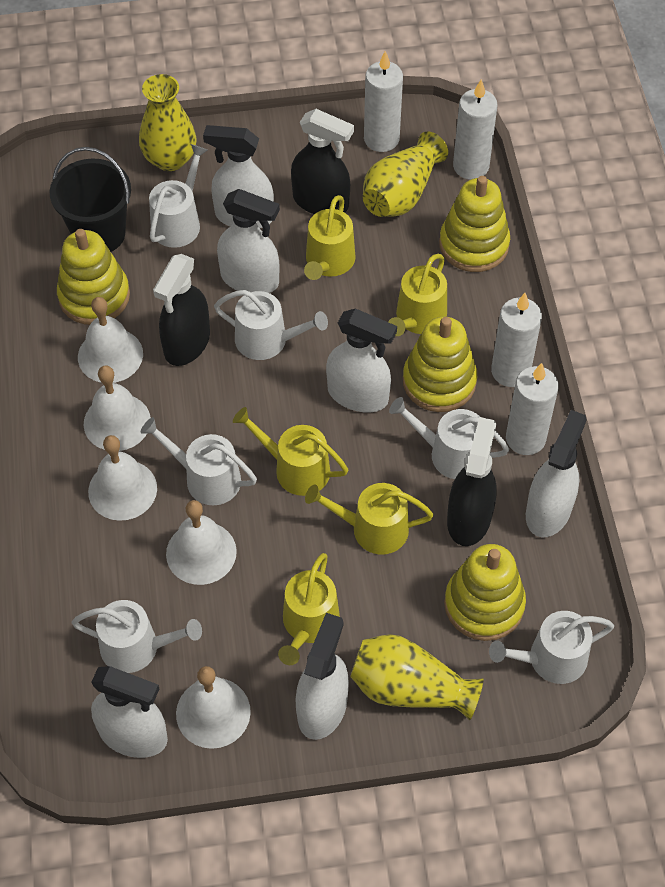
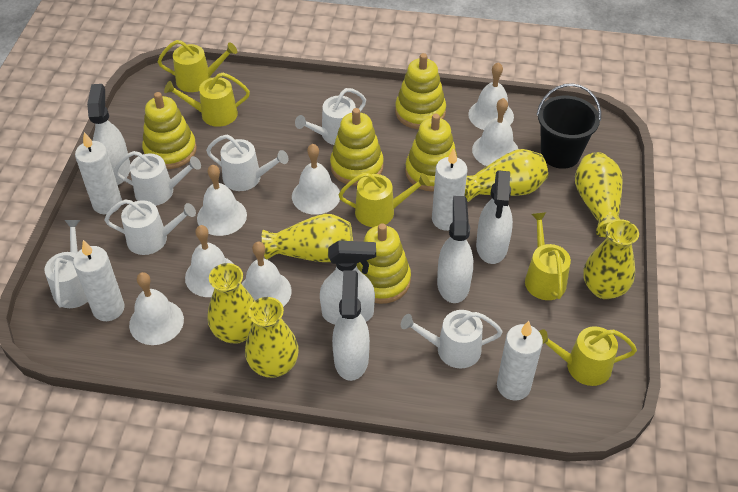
black spray bottle: [153,254,210,366] [291,109,354,214] [447,417,497,546] = 3 -> none = 0
white bell: [78,297,143,383] [84,365,151,451] [88,435,157,521] [166,500,237,585] [176,666,251,749] = 5 -> [129,272,184,345] [185,225,233,297] [197,165,247,236] [242,242,292,307] [292,144,340,215] [468,62,514,130] [472,98,518,166] = 7
white spray bottle: [91,666,168,758] [203,125,274,228] [217,189,280,293] [296,613,349,740] [326,308,397,412] [526,410,587,537] = 6 -> [87,84,130,185] [320,240,376,324] [332,270,370,381] [437,196,473,303] [476,170,513,264] = 5
yellow stacking toy: [57,229,130,325] [403,317,477,412] [439,176,510,272] [444,544,526,641] = 4 -> [142,92,197,169] [330,108,384,186] [357,223,411,304] [395,53,446,129] [405,114,457,192] = 5
yellow vase: [139,74,197,171] [350,634,483,720] [363,131,448,217] = 3 -> [208,263,255,344] [245,297,299,378] [262,214,353,262] [465,149,548,202] [575,152,623,237] [583,219,639,299] = 6

